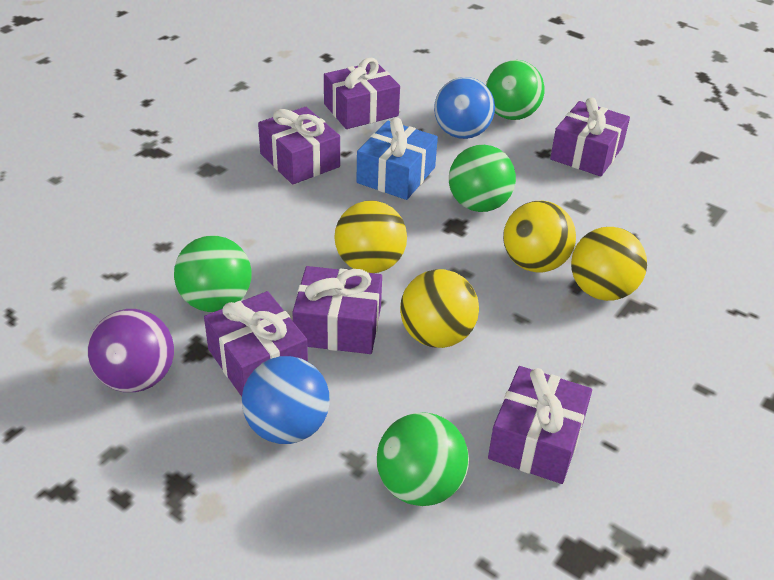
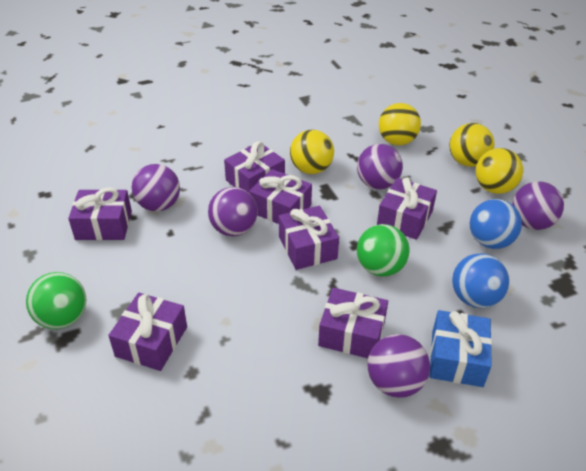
green ball: [174,236,252,312] [377,412,469,506] [449,145,516,212] [486,60,544,120] = 4 -> [26,272,87,329] [357,224,409,277] = 2
purple ball: [88,309,174,392] = 1 -> [132,164,180,211] [208,187,258,236] [357,144,403,189] [367,334,430,398] [512,181,564,230] = 5
purple gift: [204,291,308,397] [258,107,340,185] [292,266,382,354] [324,58,400,129] [488,366,592,484] [550,98,630,177] = 6 -> [68,188,132,240] [108,293,187,371] [224,141,285,193] [249,169,312,224] [279,206,339,270] [318,288,388,358] [377,177,437,240] = 7

